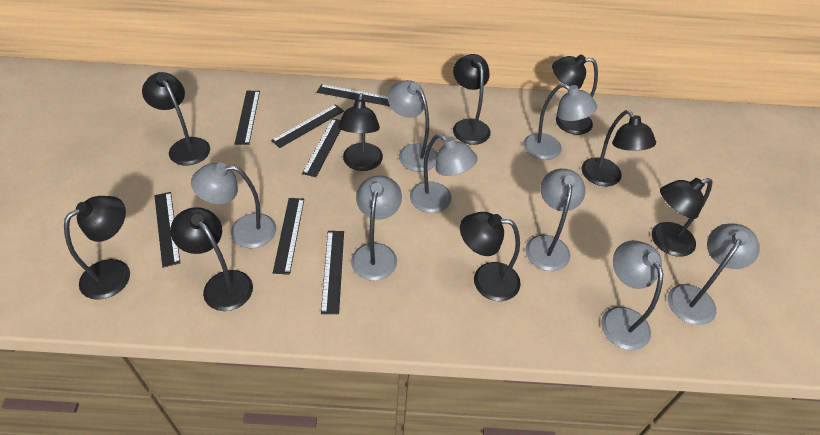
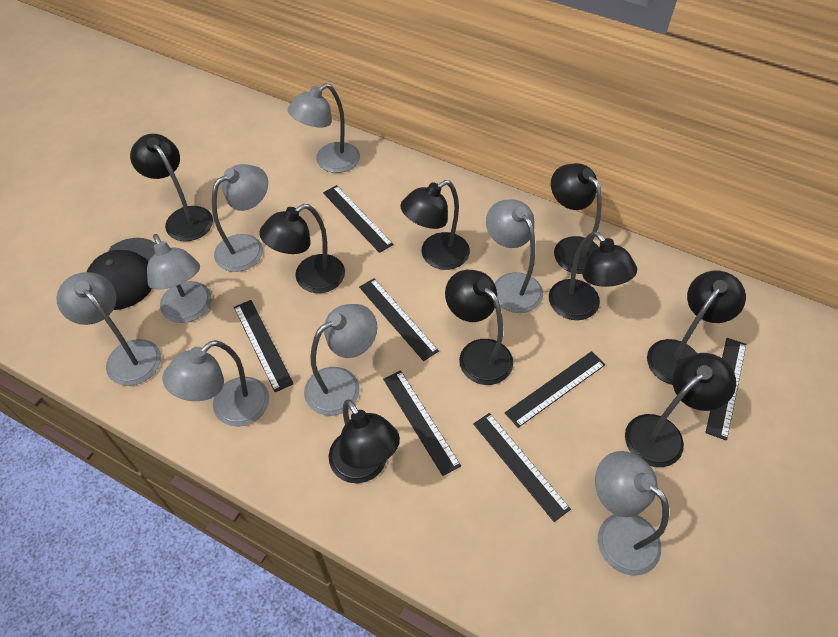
black cap: none = 0 -> [87,238,156,310] = 1

